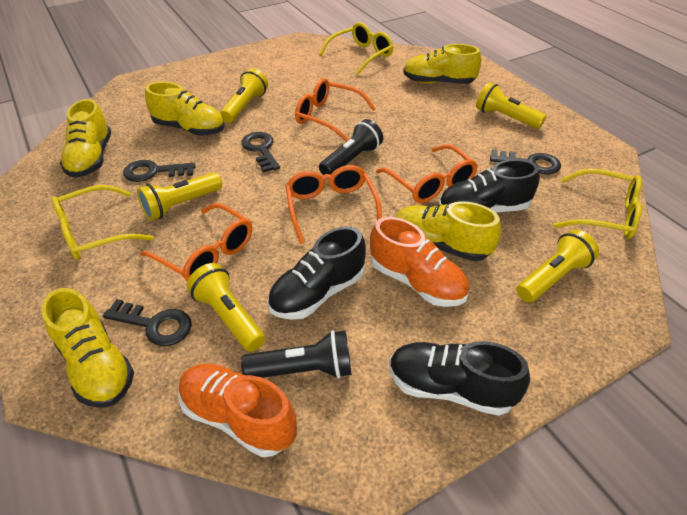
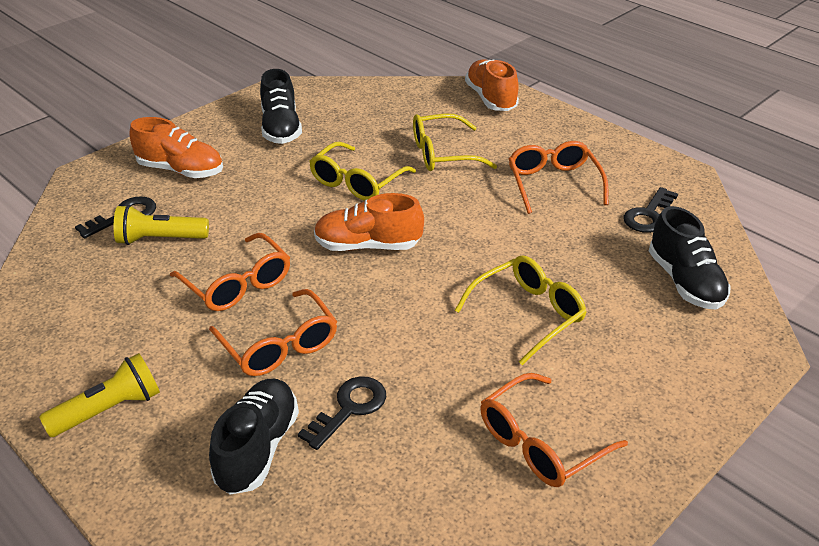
black flashlight: [241,330,352,379] [319,119,383,175] = 2 -> none = 0
black key: [103,299,192,346] [123,160,195,182] [241,132,280,173] [490,149,561,175] = 4 -> [75,196,156,239] [298,376,387,450] [624,187,678,233] = 3
orange shoe: [178,364,297,457] [370,217,469,307] = 2 -> [129,117,223,178] [314,193,424,251] [465,59,519,111] = 3
yellow flashlight: [137,172,222,221] [187,263,265,352] [220,69,268,123] [476,82,546,129] [516,229,599,302] = 5 -> [39,353,160,437] [114,205,209,245] = 2
yellow shoe: [42,288,134,408] [60,99,111,178] [145,82,225,136] [395,201,501,261] [403,44,481,84] = 5 -> none = 0

